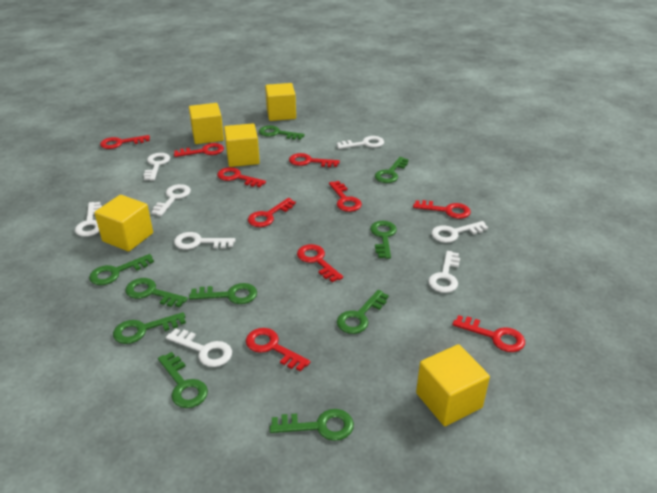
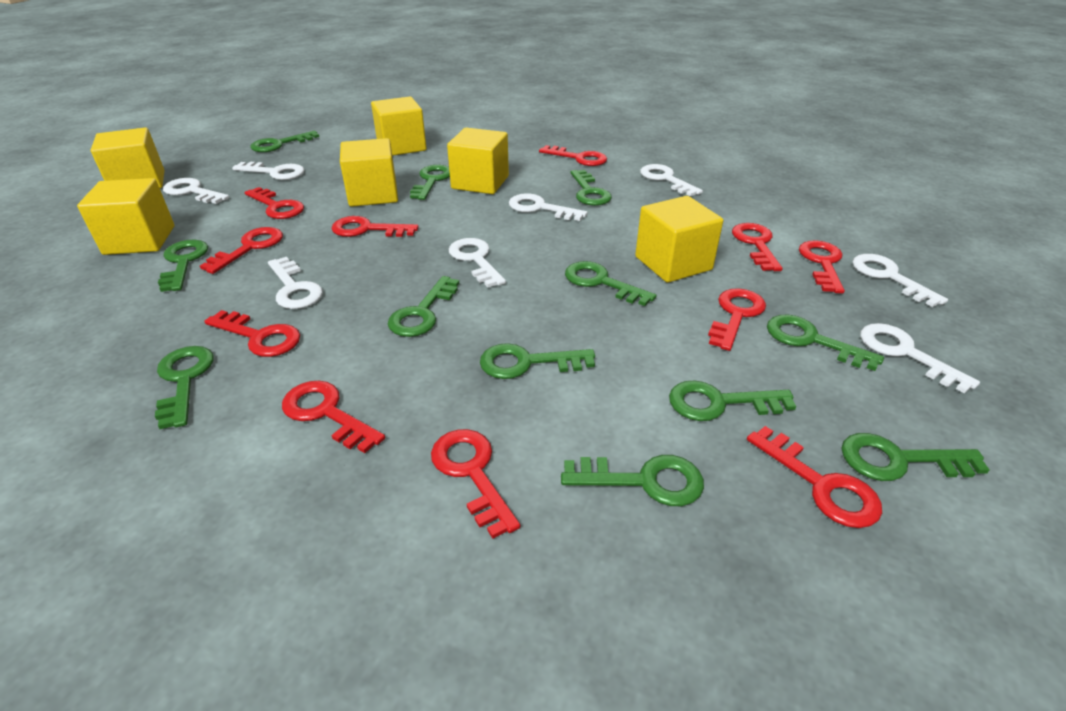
green key: [89,254,154,285] [113,312,186,344] [125,278,188,307] [158,352,208,408] [189,283,257,304] [259,125,305,140] [270,409,354,441] [337,290,389,334] [370,221,397,259] [375,157,409,183] = 10 -> [155,346,214,429] [158,239,208,292] [250,131,319,152] [388,276,459,337] [410,165,450,200] [480,343,595,379] [561,455,704,506] [565,261,657,306] [570,170,612,206] [669,381,796,421] [767,314,884,371] [841,433,989,481] = 12
red key: [100,135,150,149] [174,143,224,157] [217,167,266,187] [246,328,310,371] [248,198,296,227] [289,153,340,167] [297,244,343,282] [329,181,362,212] [413,200,471,219] [452,315,525,352] = 10 -> [200,227,283,274] [204,310,300,357] [245,187,304,219] [282,381,385,453] [332,216,419,237] [431,429,520,538] [539,145,607,166] [708,288,766,351] [732,223,783,271] [747,426,882,528] [799,240,845,294] = 11
yellow cube: [94,195,153,252] [189,103,224,144] [224,123,260,167] [265,83,296,121] [416,344,490,426] = 5 -> [77,178,174,255] [91,128,164,188] [340,138,398,207] [371,97,427,156] [447,128,509,194] [635,196,723,283] = 6

